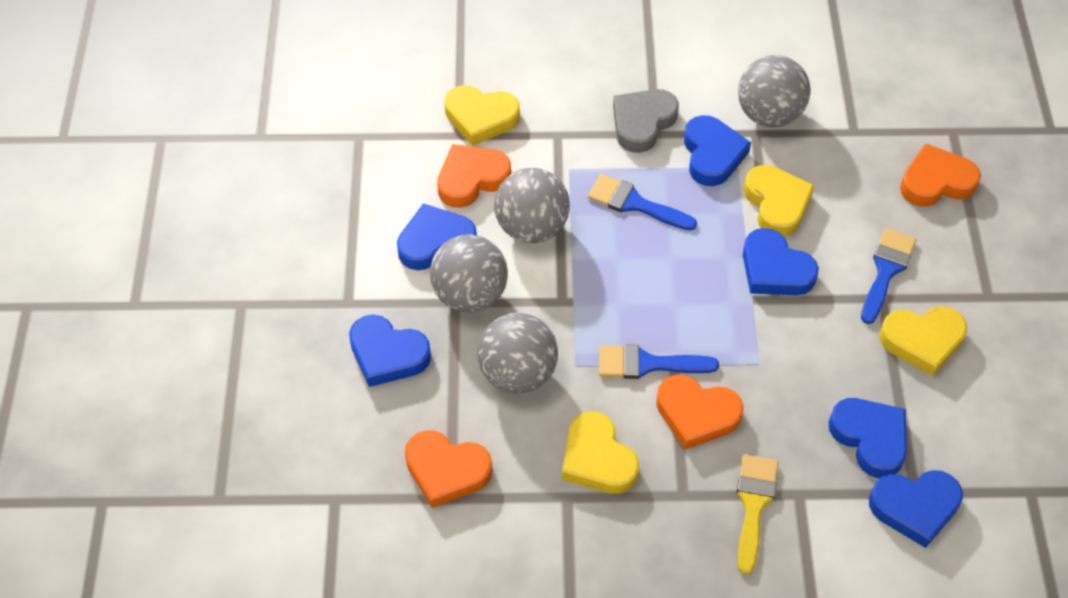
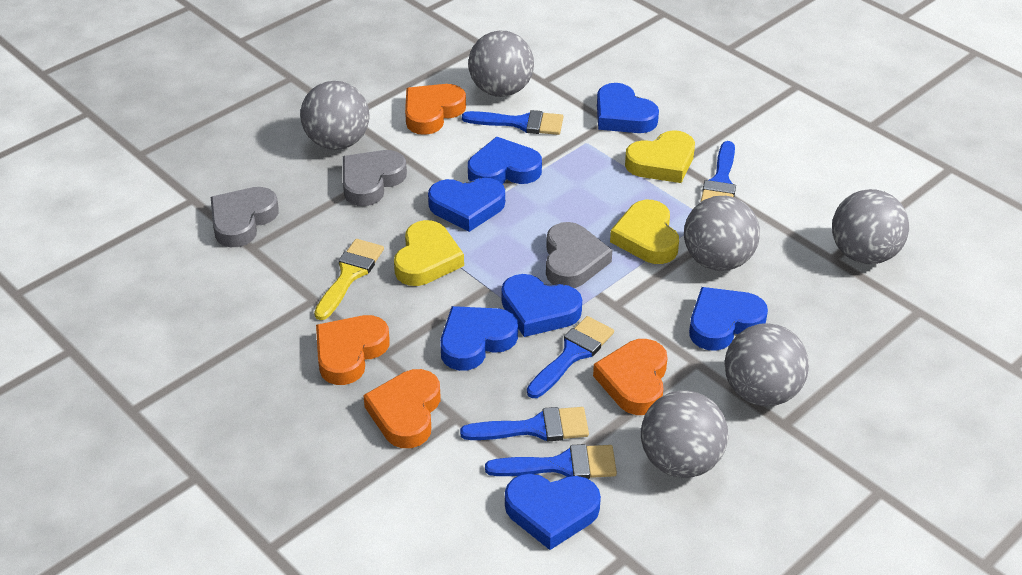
blue brush: [588,174,697,231] [599,344,719,379] [861,228,916,324] = 3 -> [460,407,589,442] [462,110,563,135] [485,444,617,479] [527,316,614,398] [701,141,736,202] = 5
blue heart: [349,315,431,387] [397,203,477,270] [684,115,751,186] [743,228,819,296] [828,398,907,478] [869,470,963,548] = 6 -> [428,177,505,232] [440,306,518,371] [468,137,542,184] [501,274,582,337] [505,474,601,550] [597,83,659,133] [689,287,768,351] = 7
grey ball: [430,235,508,312] [477,313,558,394] [494,168,570,243] [738,55,811,127] = 4 -> [300,81,370,150] [468,31,534,97] [641,390,728,478] [684,196,760,271] [725,323,809,406] [832,189,909,264] = 6
grey heart: [613,89,679,153] = 1 -> [211,187,279,247] [343,150,407,206] [546,222,612,288] = 3
yellow heart: [444,85,520,146] [562,412,639,494] [744,165,815,237] [879,306,967,376] = 4 -> [394,220,464,286] [610,200,679,264] [625,130,695,183] = 3

